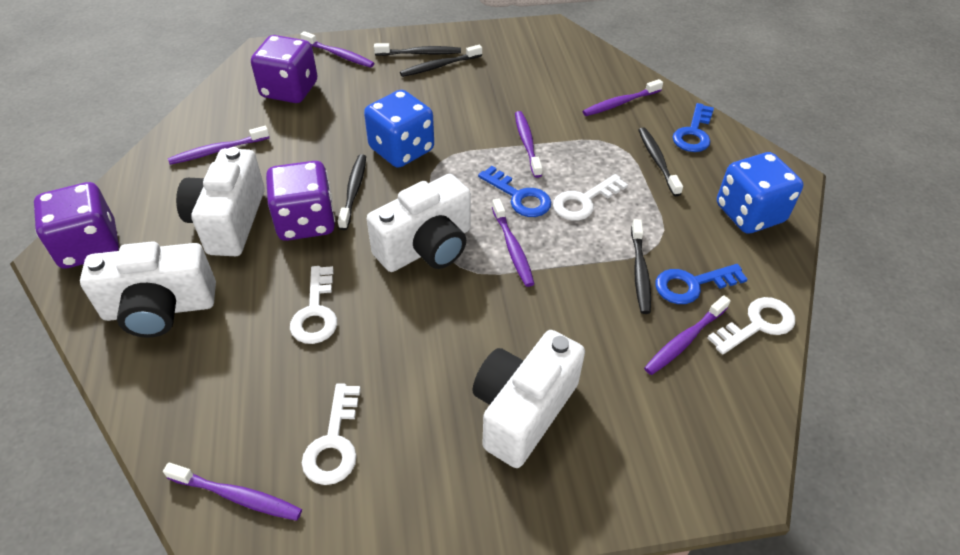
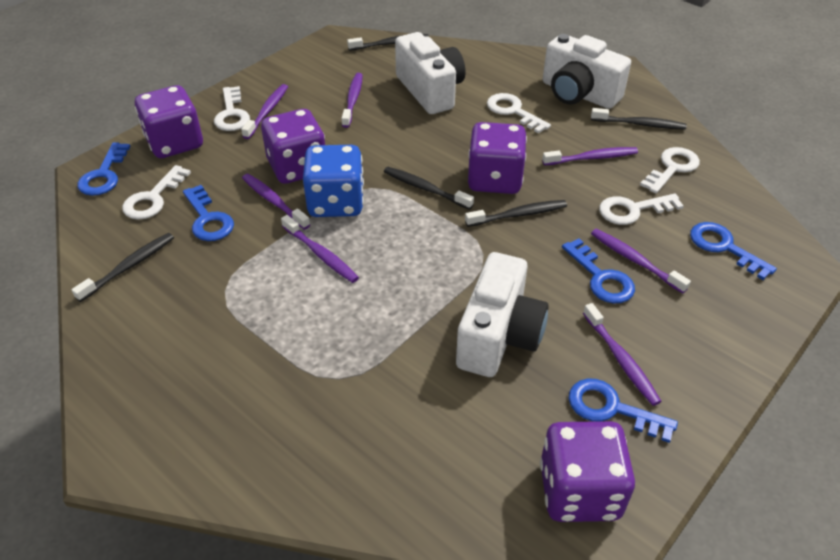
blue dice: [364,90,434,168] [717,152,803,234] = 2 -> [303,145,364,217] = 1
blue key: [478,166,551,217] [656,264,748,304] [673,103,714,152] = 3 -> [77,142,131,196] [183,185,234,241] [562,238,635,304] [569,379,678,443] [690,222,777,280] = 5
purple dice: [34,182,119,269] [251,35,318,103] [266,161,335,241] = 3 -> [135,85,203,158] [261,109,325,184] [468,122,527,194] [540,421,635,522] = 4
white camera: [80,241,216,338] [176,147,265,256] [367,174,471,272] [472,330,585,468] = 4 -> [395,32,465,114] [456,252,549,377] [543,34,631,109] = 3
white key: [290,266,337,344] [302,383,361,485] [553,174,628,221] [707,297,795,355] = 4 -> [122,165,191,220] [214,86,250,131] [487,93,551,134] [599,194,684,225] [640,147,700,193] = 5

